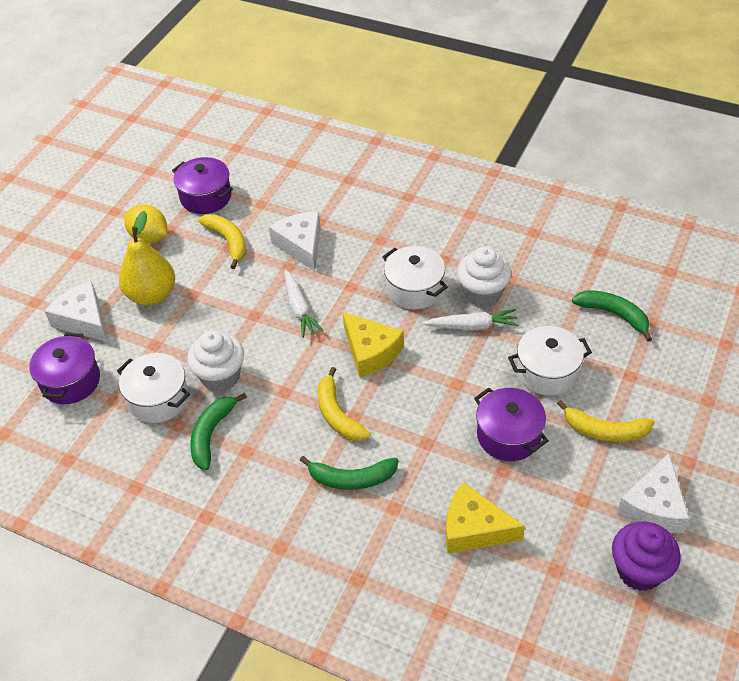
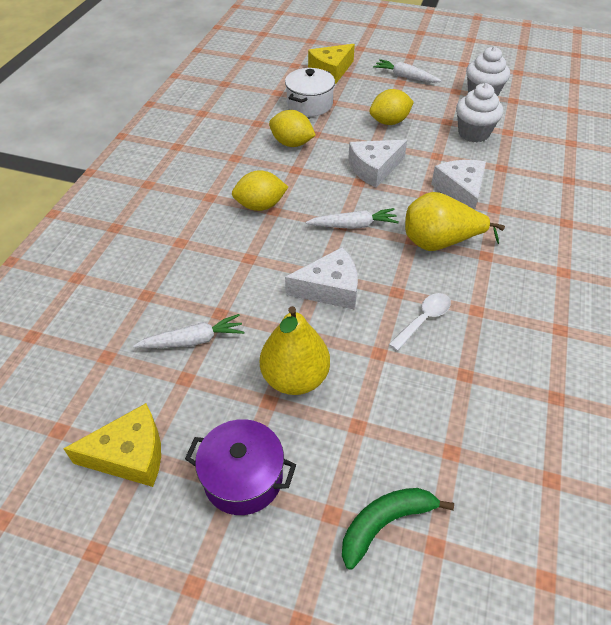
green banana: [190,393,247,470] [300,456,399,490] [572,290,652,342] = 3 -> [342,488,454,570] = 1
purple cupcake: [612,521,681,591] = 1 -> none = 0
purple pot: [29,333,100,404] [172,157,233,214] [474,388,549,461] = 3 -> [185,419,296,515] = 1
white carrot: [284,270,324,338] [423,309,519,331] = 2 -> [133,314,244,348] [305,208,399,229] [373,59,442,83] = 3
white pot: [117,353,190,423] [382,246,448,309] [508,326,592,395] = 3 -> [285,68,335,116] = 1
white spoon: none = 0 -> [389,293,451,351] = 1
yellow banana: [198,214,246,269] [318,367,371,441] [557,400,655,442] = 3 -> none = 0
yellow lemon: [124,204,167,243] = 1 -> [232,170,288,211] [269,110,316,147] [370,89,414,125] = 3
yellow pear: [119,211,175,305] = 1 -> [260,306,330,395] [405,192,505,251] = 2

